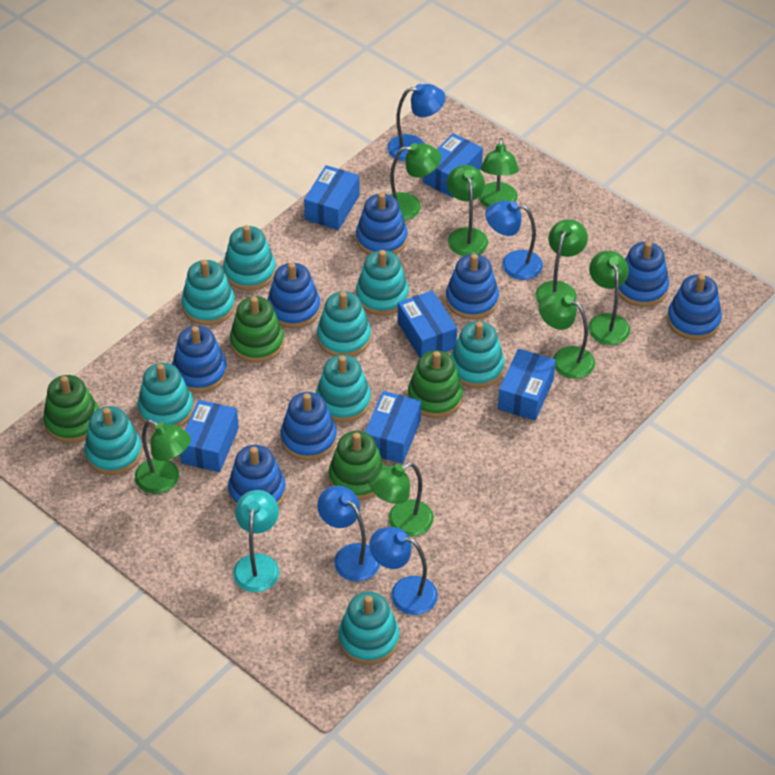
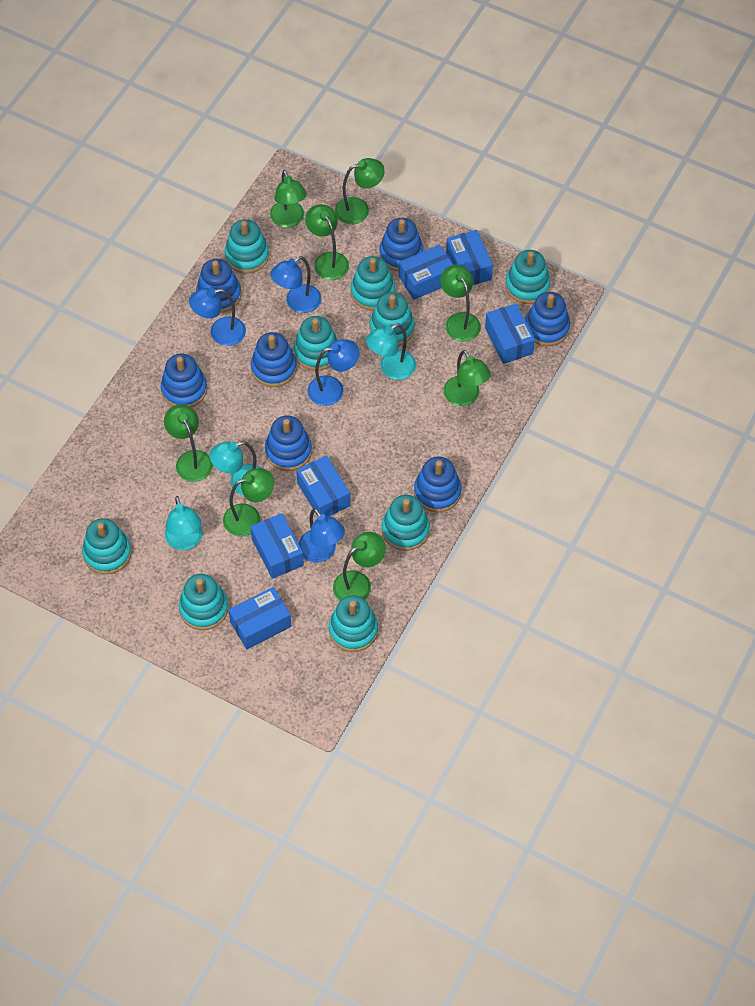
blue stacking toy: [172,326,227,393] [228,445,286,507] [267,263,320,328] [280,392,337,461] [356,193,408,255] [446,254,499,319] [619,241,669,307] [667,274,722,340] = 8 -> [161,354,207,407] [196,259,241,313] [251,332,297,387] [265,416,312,471] [379,218,424,272] [414,457,462,512] [525,292,570,346] = 7
green stacking toy: [43,375,99,443] [230,296,284,363] [329,431,385,500] [408,350,463,418] = 4 -> none = 0
turquoise lamp: [233,490,279,592] = 1 -> [165,496,202,550] [209,441,261,496] [366,324,416,380] = 3

